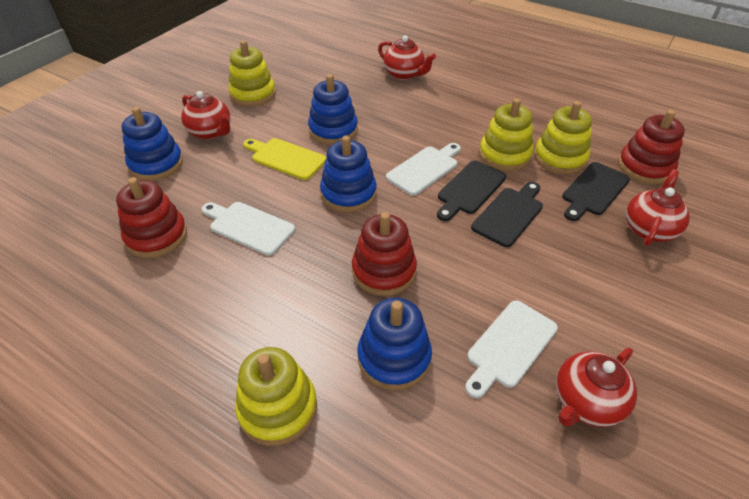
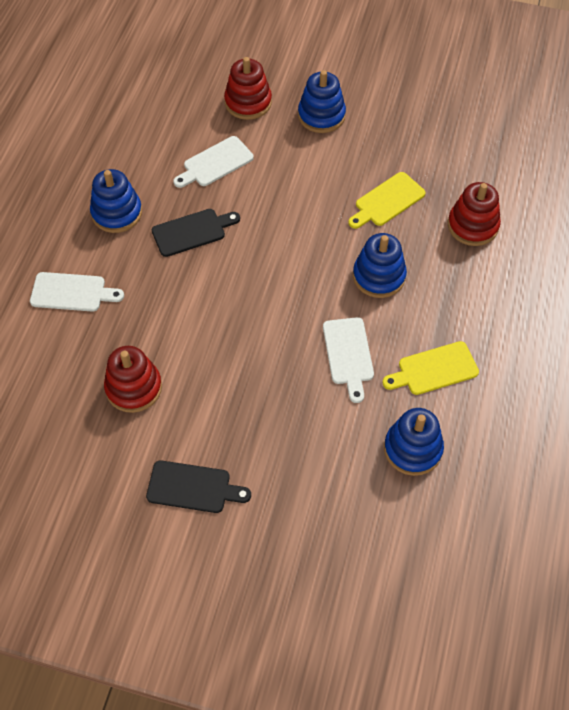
black cutting board: [437,161,506,221] [471,182,543,247] [562,162,630,221] = 3 -> [146,460,251,513] [152,209,240,257] = 2
red teapot: [181,91,231,140] [378,35,436,80] [556,348,637,427] [626,169,690,246] = 4 -> none = 0
yellow cutting board: [243,138,326,180] = 1 -> [348,172,426,229] [382,341,479,395] = 2
yellow stacking toy: [228,40,276,107] [235,347,317,446] [479,98,533,171] [534,101,592,174] = 4 -> none = 0

